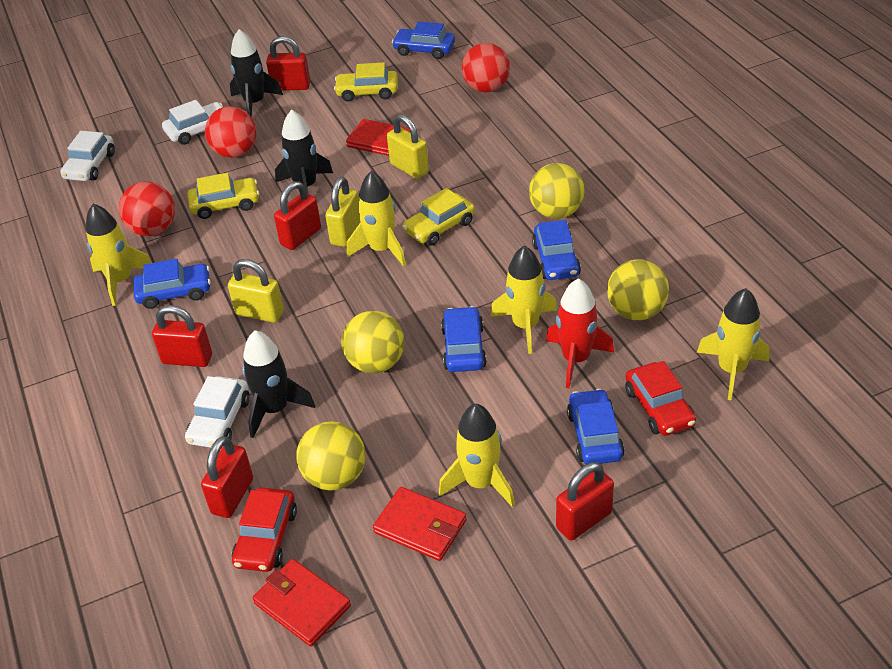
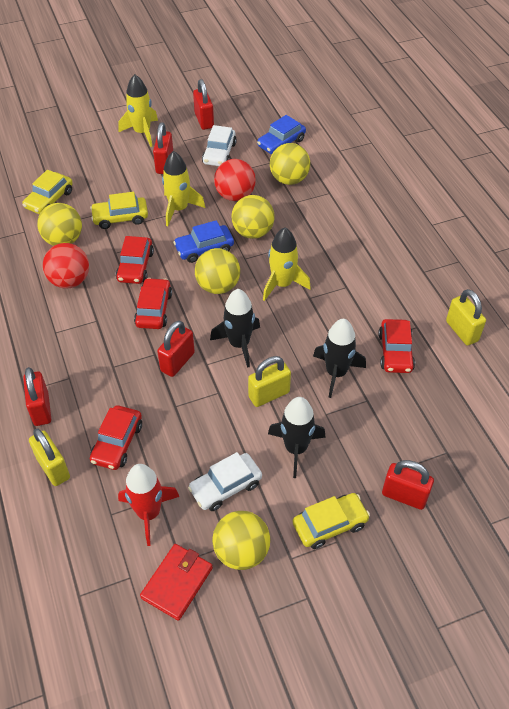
blue car: [134,259,211,309] [392,21,455,59] [441,306,487,372] [532,220,581,280] [567,389,625,464] = 5 -> [173,220,234,263] [257,115,306,154] = 2
red ball: [119,182,175,236] [205,106,256,158] [462,43,510,92] = 3 -> [43,243,89,289] [214,159,256,201] = 2
red car: [232,488,297,572] [625,361,696,436] = 2 -> [90,405,142,470] [116,236,154,284] [134,278,172,329] [378,319,415,373] = 4
red wallet: [253,559,351,647] [346,119,410,156] [373,487,467,561] = 3 -> [140,544,213,621] = 1
white car: [60,131,115,181] [162,100,223,145] [185,376,250,448] = 3 -> [188,452,262,511] [202,125,237,166] = 2
yellow ball: [297,421,366,491] [342,311,404,373] [529,163,585,219] [607,259,669,320] = 4 -> [37,203,82,246] [195,248,240,294] [212,511,270,570] [231,195,275,239] [270,143,310,185] = 5
yellow rocket: [86,204,152,306] [347,171,406,266] [439,403,515,507] [490,245,557,354] [697,288,770,400] = 5 -> [118,74,158,147] [162,151,205,226] [263,227,311,301] = 3

